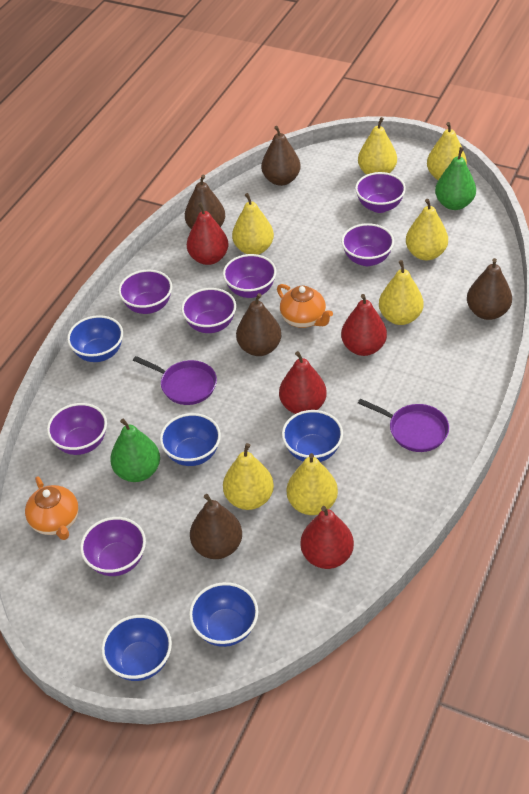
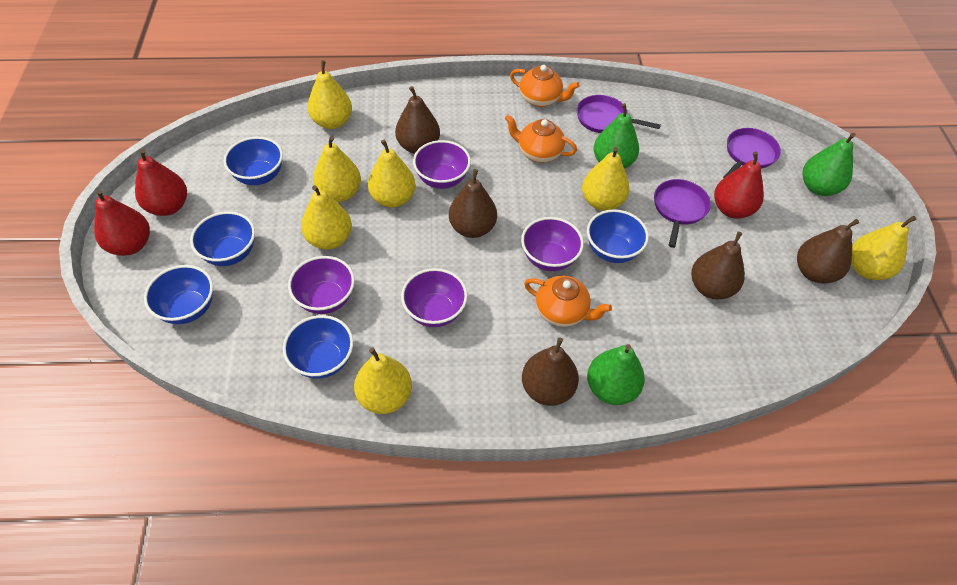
green pear: [110,419,160,482] [435,147,476,210] = 2 -> [587,344,645,405] [594,103,639,169] [802,133,856,196] = 3
orange teapot: [25,476,79,540] [277,284,333,328] = 2 -> [505,115,577,163] [510,65,580,107] [524,275,612,327] = 3
purple bowl: [47,403,107,455] [80,517,146,576] [118,270,172,314] [181,288,236,333] [223,254,276,298] [341,223,394,266] [355,172,406,213] = 7 -> [288,256,355,314] [401,268,468,327] [413,140,471,189] [521,217,584,271] = 4
purple pan: [133,356,217,405] [358,398,449,452] = 2 -> [577,95,661,133] [654,179,711,248] [723,128,781,178] = 3
red pear: [187,202,228,265] [279,351,327,414] [300,506,354,569] [341,294,387,356] = 4 -> [94,189,150,256] [135,149,187,216] [714,152,764,219] = 3

